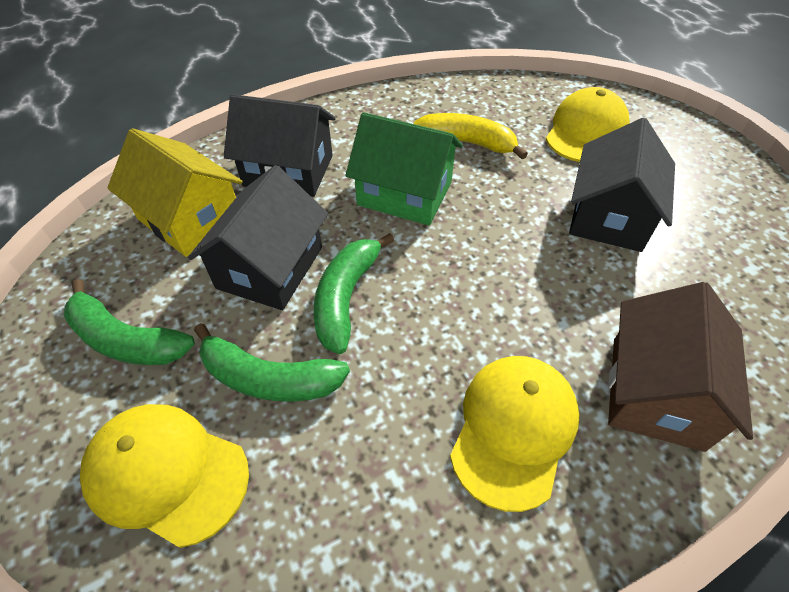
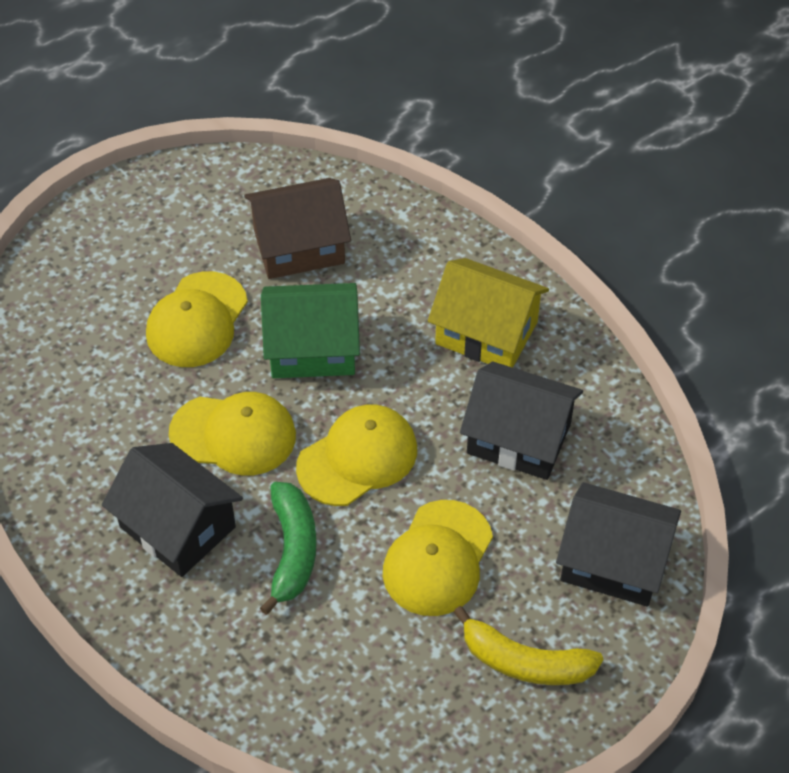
green banana: [64,279,195,365] [194,323,350,402] [314,233,394,354] = 3 -> [260,482,317,615] = 1
yellow cap: [80,404,249,548] [450,356,580,512] [546,87,630,162] = 3 -> [146,271,248,367] [169,392,296,475] [296,405,417,506] [383,500,493,616] = 4

